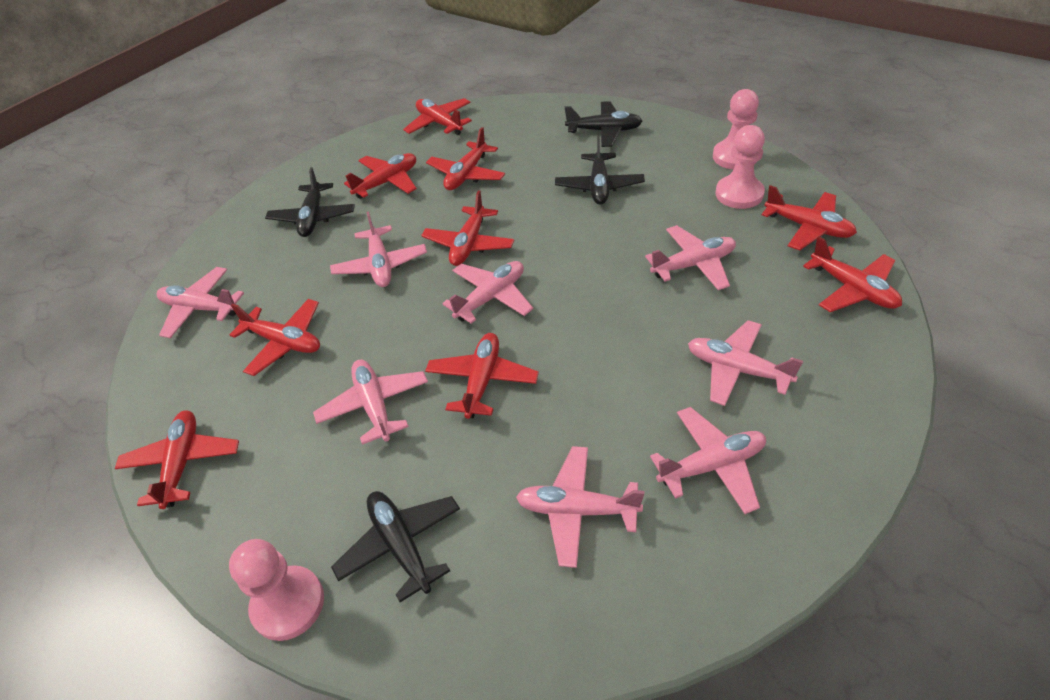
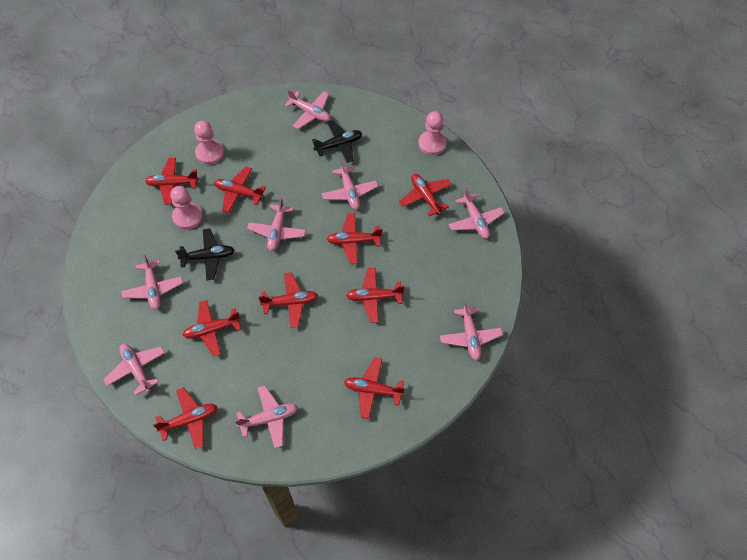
black plane: [265,167,355,237] [331,491,460,602] [555,136,645,205] [565,101,642,147] = 4 -> [175,228,234,280] [312,120,362,163] = 2

